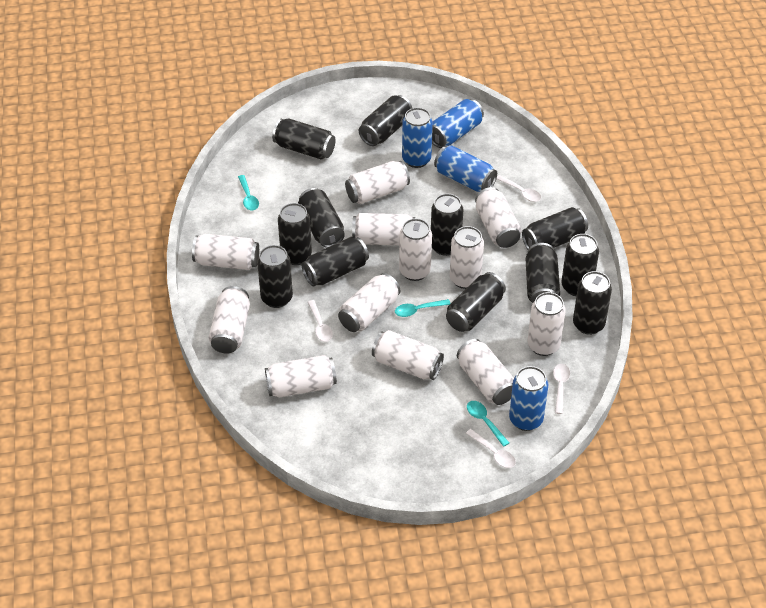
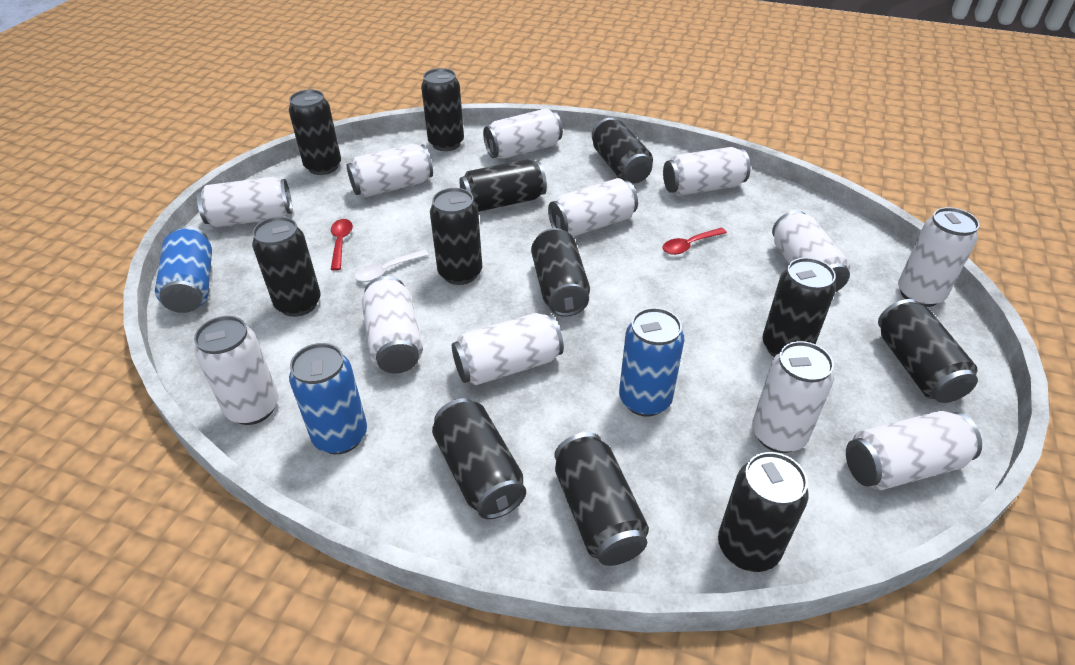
blue can: [402,108,433,168] [432,99,484,148] [434,146,497,192] [509,366,548,431] = 4 -> [155,226,212,313] [289,343,367,454] [619,308,684,417] = 3
red spoon: none = 0 -> [331,219,353,271] [663,227,727,255] = 2
turquoise spoon: [238,175,259,210] [395,299,451,317] [467,401,509,447] = 3 -> none = 0
white spoon: [308,300,333,342] [466,429,516,468] [497,175,541,202] [553,364,570,414] = 4 -> [354,249,429,282] = 1

